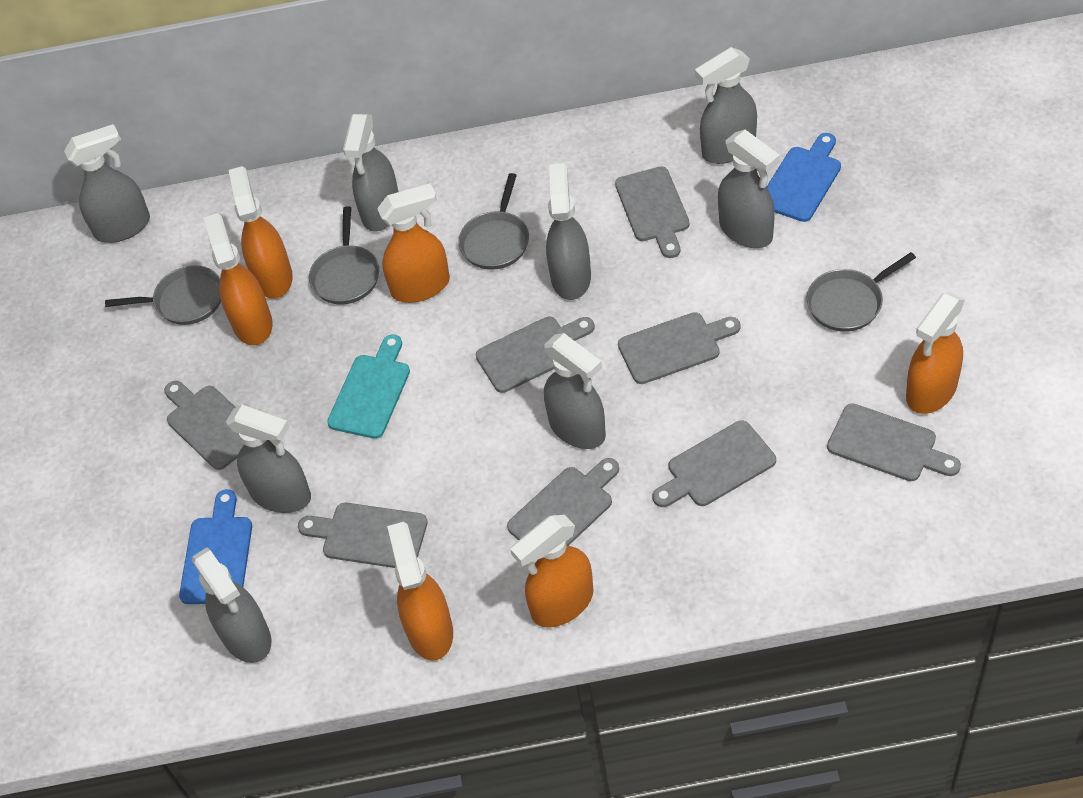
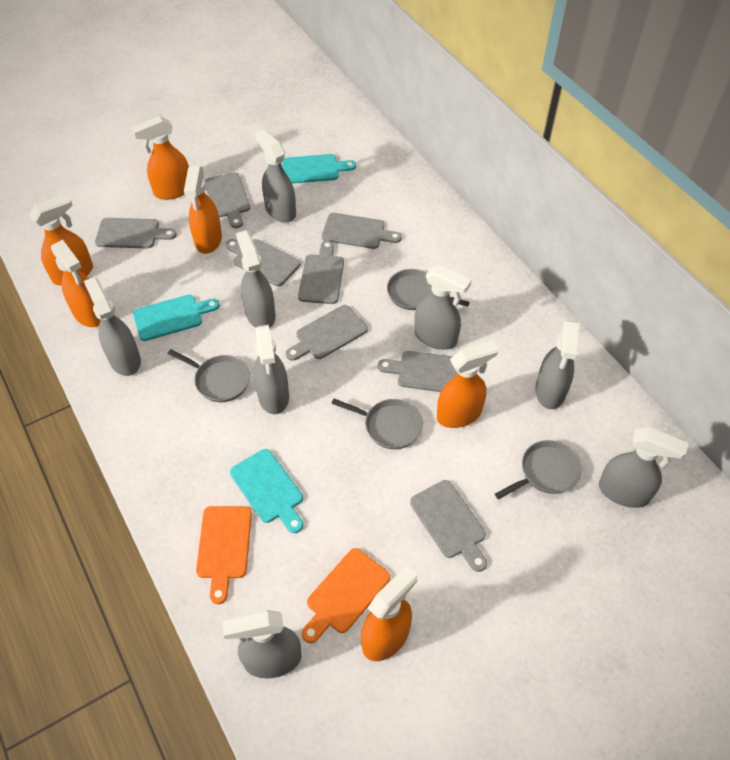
blue cutting board: [179,489,252,604] [767,133,841,222] = 2 -> none = 0
orange cutting board: none = 0 -> [196,506,252,604] [302,548,390,643] = 2
turquoise cutting board: [327,334,410,439] = 1 -> [133,295,220,341] [230,449,303,533] [282,154,356,184] = 3

